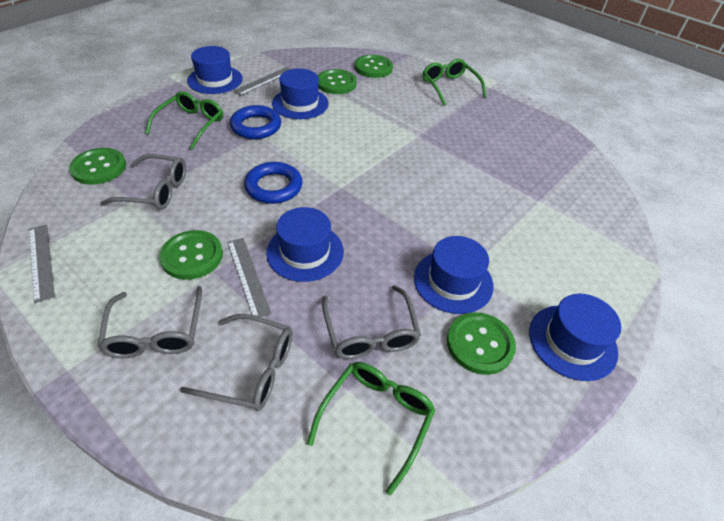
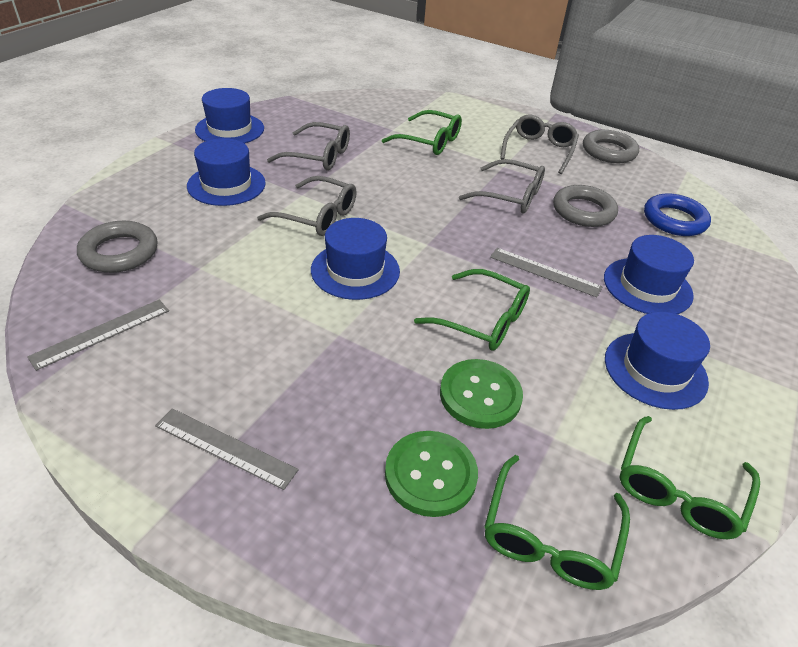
blue ring: [230,105,281,139] [244,162,303,204] = 2 -> [644,193,711,236] = 1
green button: [69,148,126,185] [159,230,223,280] [318,69,357,94] [355,55,393,78] [447,312,516,375] = 5 -> [385,431,478,517] [440,359,523,429] = 2
green glasses: [145,91,223,150] [307,362,435,495] [423,59,486,106] = 3 -> [382,110,462,155] [414,269,530,350] [484,455,630,590] [620,416,760,539] = 4
grey ring: none = 0 -> [77,221,157,273] [553,185,618,227] [583,130,639,163] = 3

